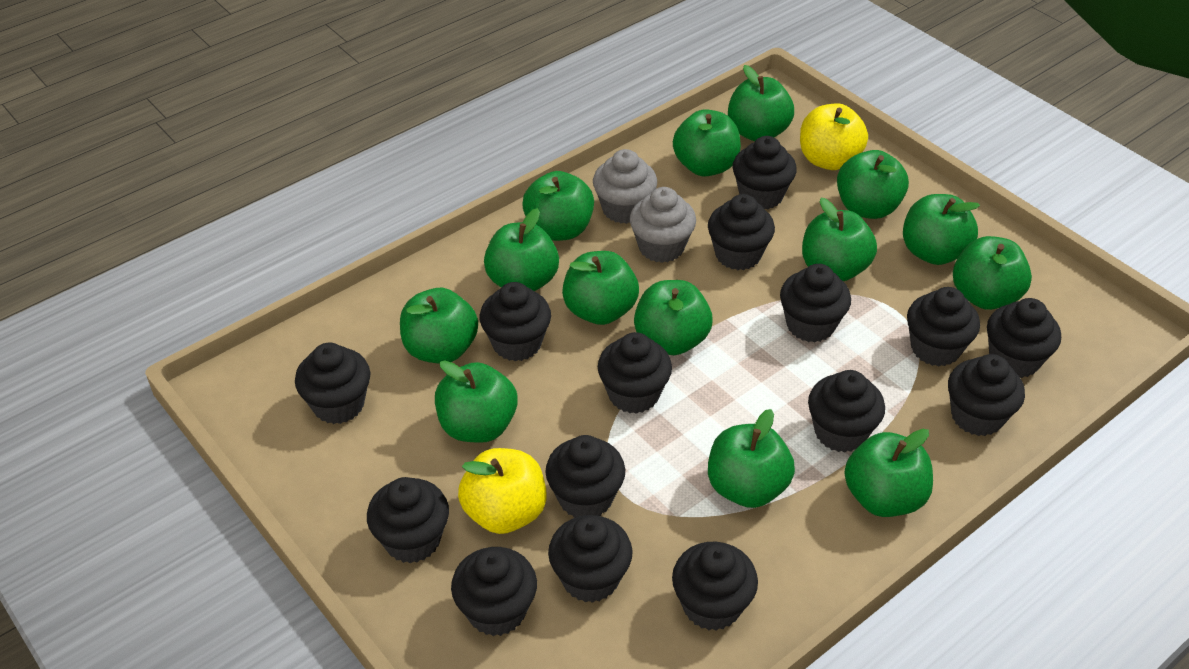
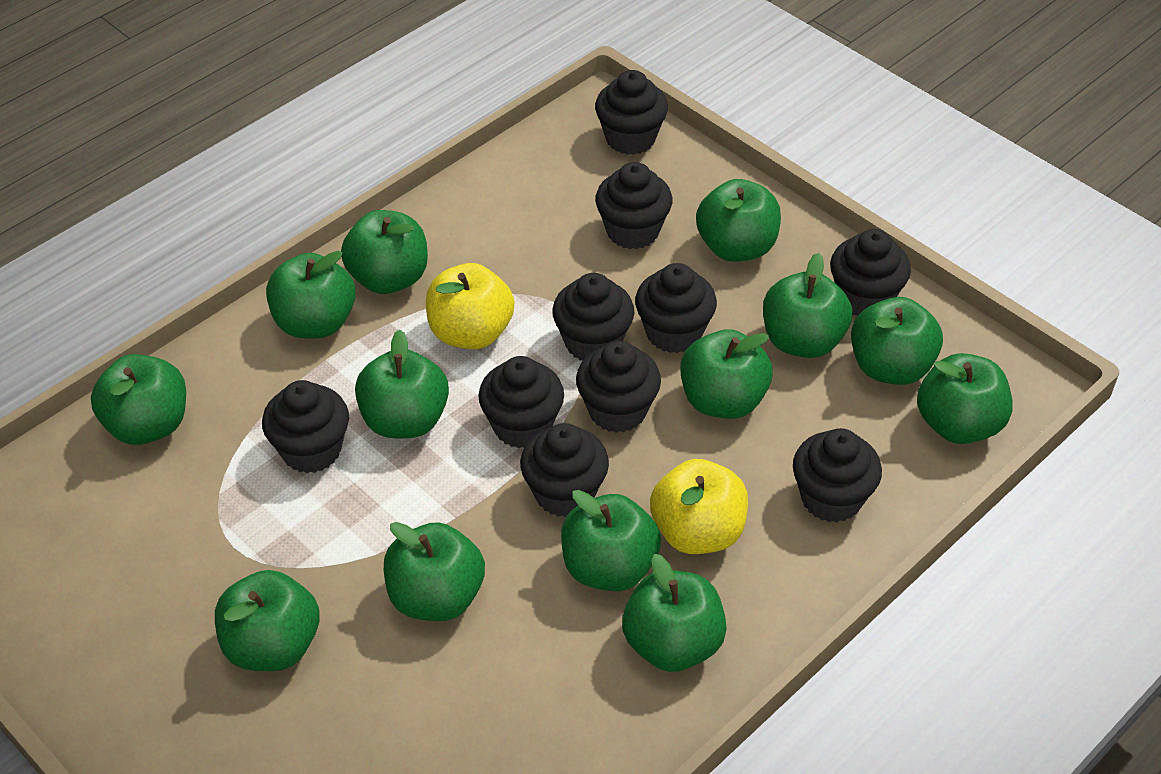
black cupcake: [295,343,370,424] [367,477,449,563] [451,547,537,636] [480,282,551,361] [545,435,625,518] [548,515,633,603] [598,332,672,414] [672,542,758,631] [708,194,775,270] [733,136,797,209] [780,264,851,343] [808,370,885,452] [907,287,980,367] [948,354,1025,436] [987,298,1061,378] = 15 -> [262,380,349,473] [478,356,564,449] [520,423,609,517] [552,273,634,361] [576,341,661,433] [595,70,668,155] [595,162,672,249] [635,263,717,353] [793,428,882,522] [830,229,911,316] = 10
green apple: [400,288,478,364] [435,360,518,443] [484,208,559,291] [522,171,594,241] [562,251,639,325] [634,280,713,355] [673,109,741,177] [708,409,795,508] [728,65,794,141] [802,198,877,281] [837,150,909,219] [844,429,933,517] [903,194,980,265] [953,236,1032,310] = 14 -> [91,354,186,445] [215,570,319,671] [266,251,356,338] [341,210,428,294] [355,329,449,438] [384,522,485,621] [561,490,661,591] [622,554,727,672] [680,329,773,419] [696,179,781,262] [763,253,853,358] [851,297,943,385] [917,353,1013,444] = 13
grey cupcake: [593,149,657,224] [630,187,696,263] = 2 -> none = 0

